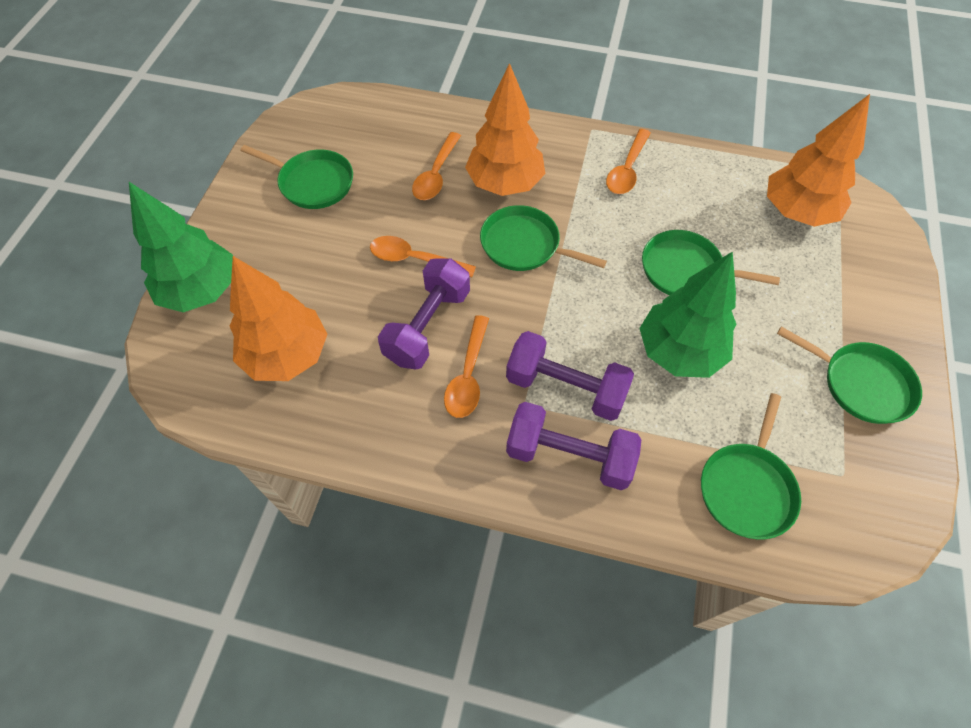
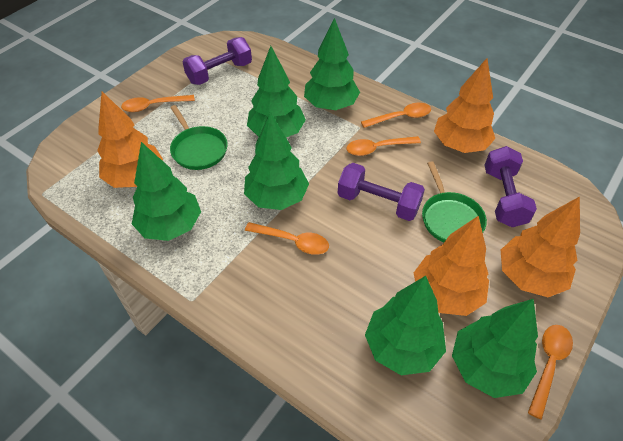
green pan: [241,145,353,209] [480,205,607,271] [642,230,780,295] [701,393,801,540] [777,326,922,424] = 5 -> [170,105,228,170] [422,161,487,242] = 2
green tree: [129,182,233,312] [639,252,737,378] = 2 -> [132,142,201,241] [244,112,309,210] [247,46,306,137] [304,18,360,110] [365,276,446,375] [452,299,538,398] = 6
orange spoon: [370,236,476,277] [412,132,461,200] [444,315,489,418] [606,129,651,194] = 4 -> [121,95,195,112] [245,222,329,255] [346,136,421,156] [361,103,431,128] [528,325,573,420] = 5
orange tree: [230,256,328,381] [465,63,545,196] [767,94,870,227] = 3 -> [97,92,163,188] [414,216,489,316] [434,58,495,153] [501,196,580,297] = 4

